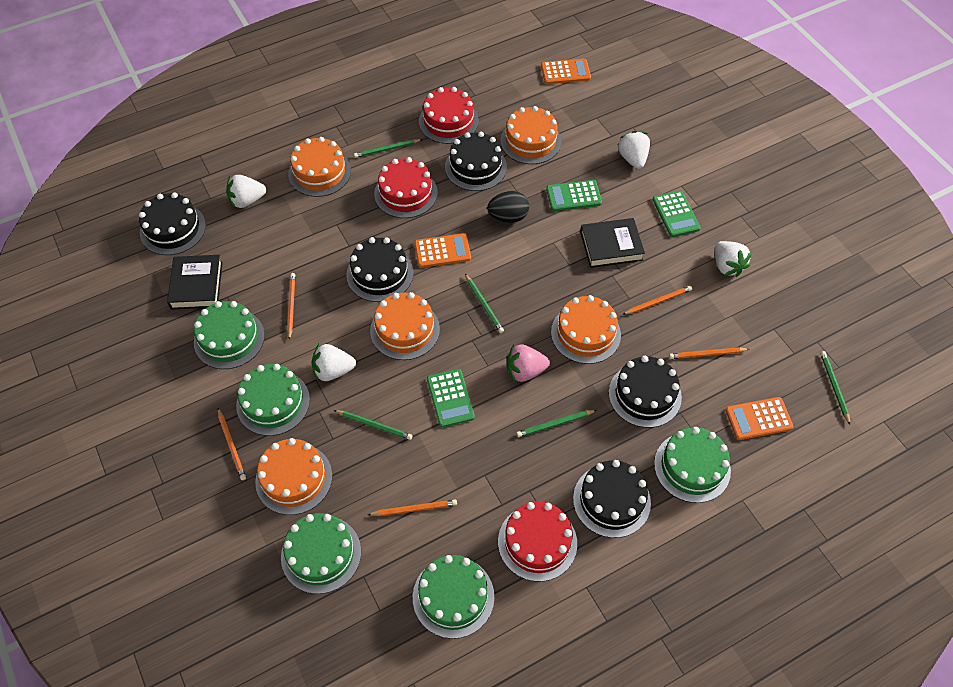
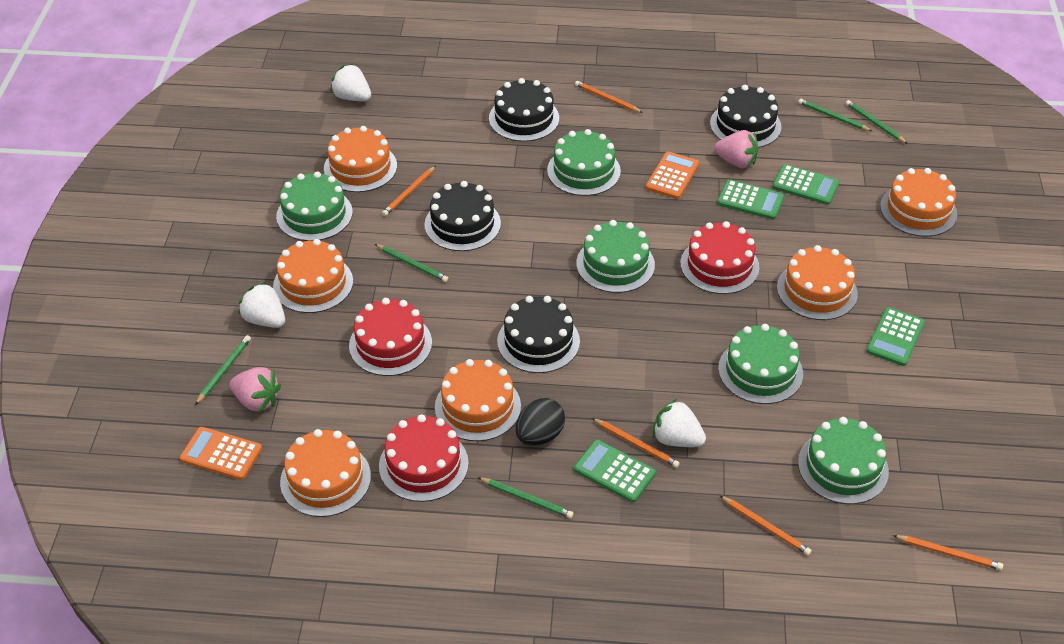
black book: [167,255,223,310] [580,218,645,268] = 2 -> none = 0
black cake: [139,192,206,255] [346,237,414,302] [445,132,507,191] [573,460,651,538] [609,356,682,428] = 5 -> [424,181,501,251] [489,78,559,142] [497,296,580,373] [710,85,781,148] = 4
green calculator: [427,369,475,427] [546,180,602,211] [653,190,701,237] = 3 -> [574,440,656,502] [717,179,784,220] [772,164,840,205] [866,307,925,366] = 4
orange cake: [255,438,332,515] [288,137,351,197] [370,292,440,360] [500,106,561,164] [551,295,621,364] = 5 -> [273,239,353,313] [280,429,371,517] [324,126,397,192] [435,359,521,441] [777,245,858,320] [880,168,957,237] = 6
orange calculator: [414,233,471,268] [541,58,591,84] [725,397,794,440] = 3 -> [180,427,262,480] [646,151,699,199] = 2
pink strawberry: [507,344,550,382] = 1 -> [230,367,281,412] [714,130,758,168] = 2
white strawberry: [226,175,266,208] [311,344,356,381] [618,131,650,169] [715,241,752,277] = 4 -> [238,282,285,328] [330,64,371,101] [652,399,706,447] = 3

